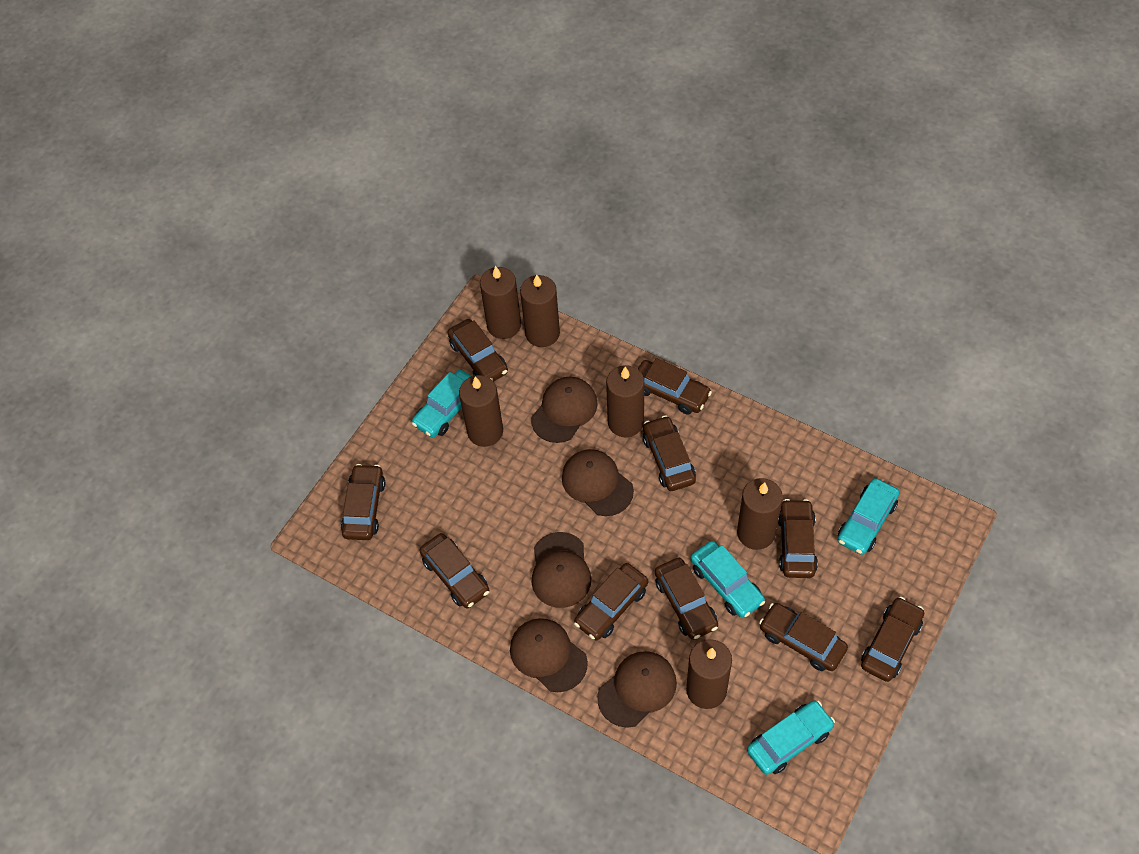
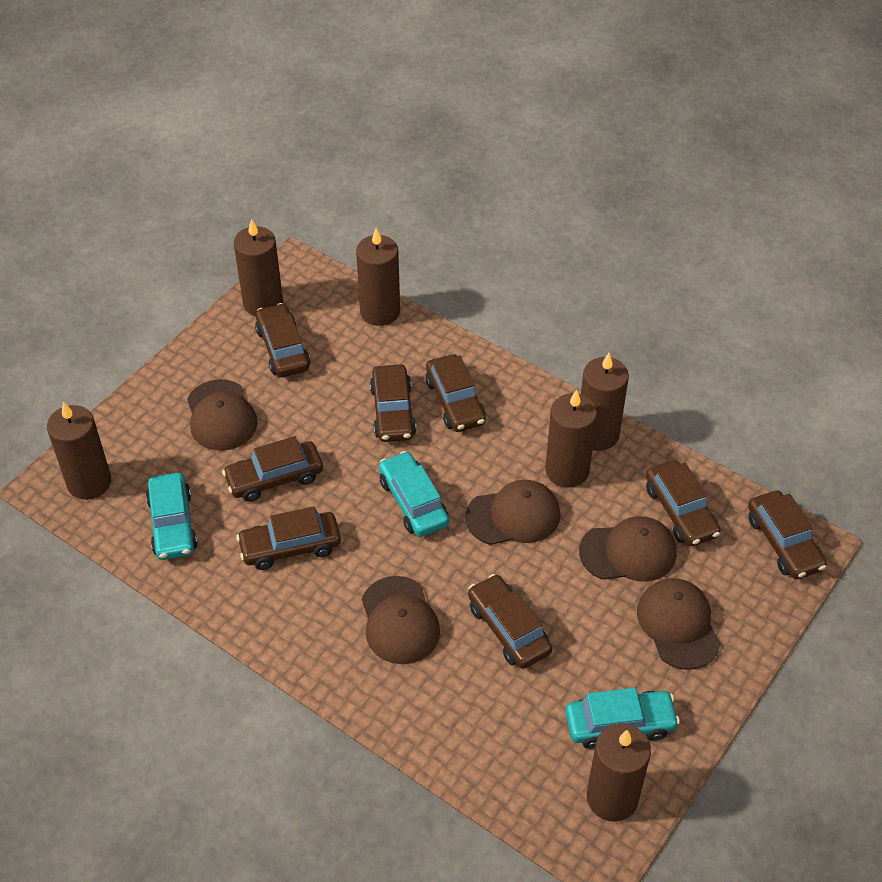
brown car: [341,464,385,540] [419,533,490,609] [448,319,508,382] [574,563,648,641] [638,358,712,415] [643,415,696,491] [655,558,718,640] [759,603,848,671] [778,499,818,578] [861,597,924,682] = 10 -> [222,436,323,502] [236,506,341,570] [255,303,310,377] [370,365,416,442] [426,354,486,432] [468,574,552,669] [646,460,721,546] [748,491,826,579] = 8
turquoise car: [412,370,471,438] [690,541,765,618] [747,700,835,775] [838,478,900,555] = 4 -> [146,473,197,560] [379,451,449,537] [565,687,680,749] = 3

